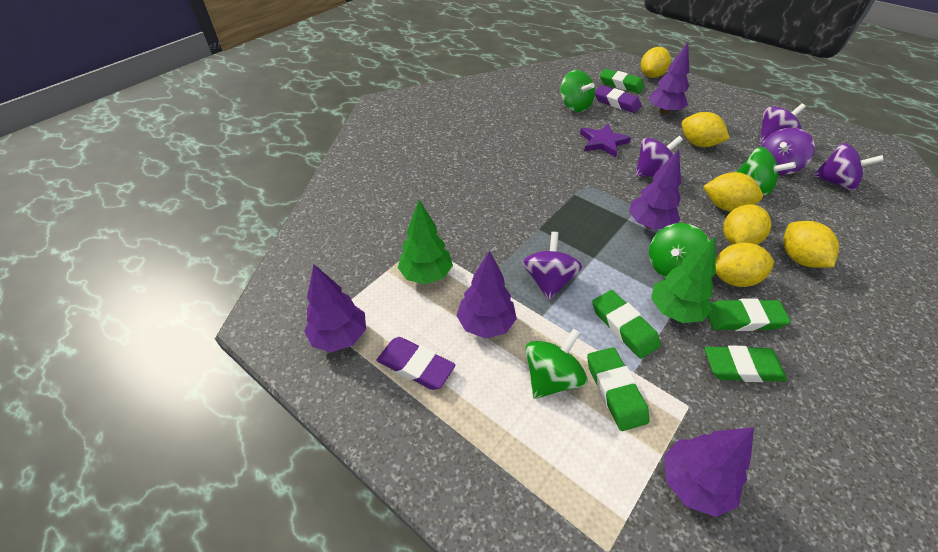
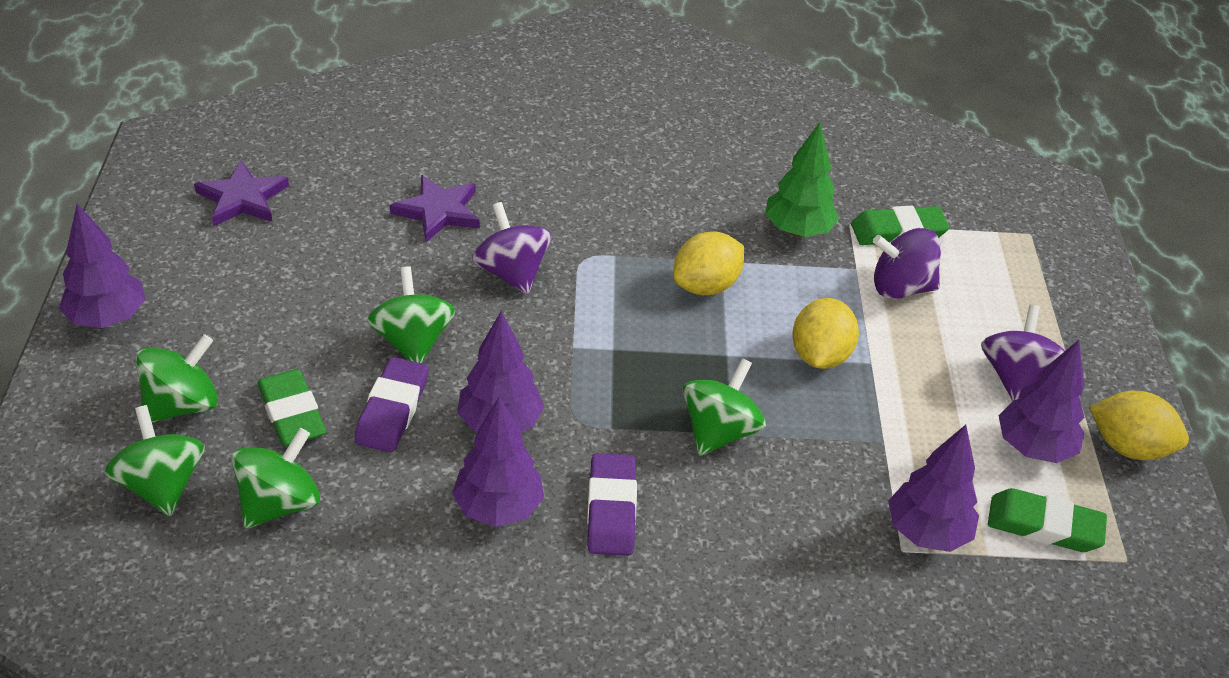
green eraser: [587,347,649,431] [592,290,661,359] [600,69,645,93] [705,345,787,382] [707,299,791,331] = 5 -> [257,369,326,446] [851,205,950,245] [988,488,1107,552] = 3
green spinning top: [525,328,588,399] [561,70,595,112] [649,223,709,277] [737,147,796,196] = 4 -> [104,405,205,516] [136,334,218,423] [231,428,320,529] [367,267,455,363] [683,358,766,456] = 5
green tree: [398,200,453,284] [651,237,716,323] = 2 -> [765,122,839,237] = 1
purple spinning top: [522,232,582,300] [635,136,683,177] [759,104,806,144] [761,128,815,175] [813,143,884,190] = 5 -> [472,202,551,295] [873,228,941,299] [981,305,1065,401] = 3
purple star: [580,123,631,157] = 1 -> [194,161,289,226] [390,175,480,242] = 2
yellow lemon: [641,47,671,78] [682,112,730,147] [703,172,763,211] [716,242,775,287] [723,204,771,245] [783,221,839,268] = 6 -> [673,231,744,295] [792,298,859,369] [1089,391,1189,460] = 3

